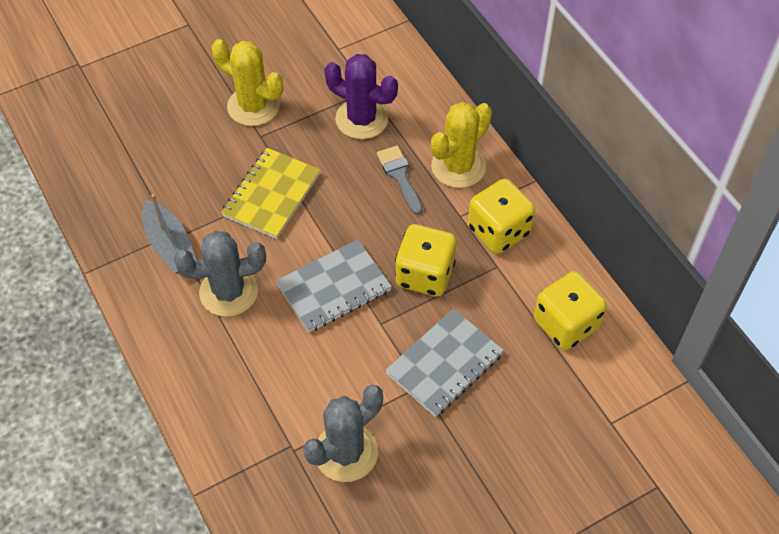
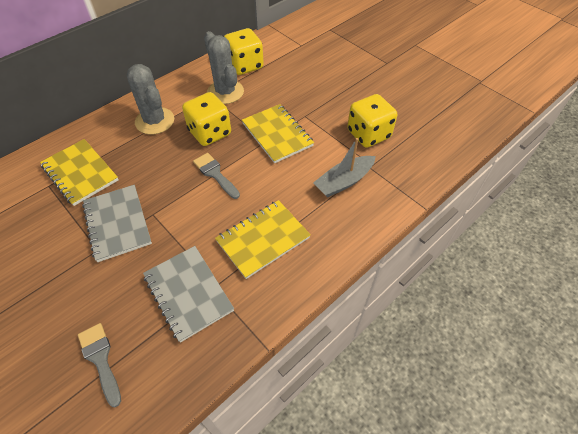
grey brush: [377,146,422,215] = 1 -> [78,323,121,407] [193,153,240,199] = 2
purple cactus: [324,54,398,139] = 1 -> none = 0
yellow cactus: [212,39,283,126] [431,102,492,188] = 2 -> none = 0
yellow notebook: [221,148,321,239] = 1 -> [40,139,119,206] [215,200,311,279] [242,104,314,163] = 3

